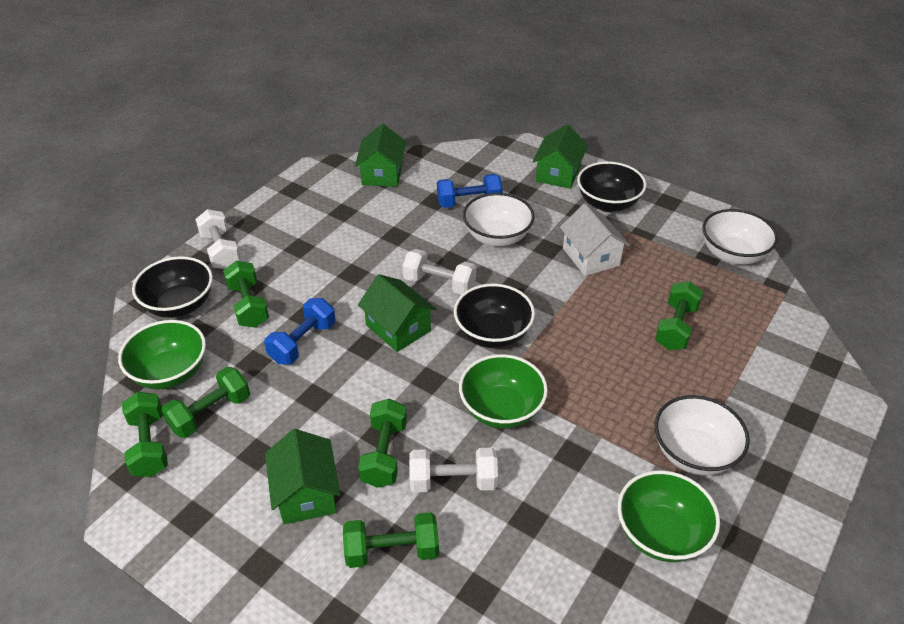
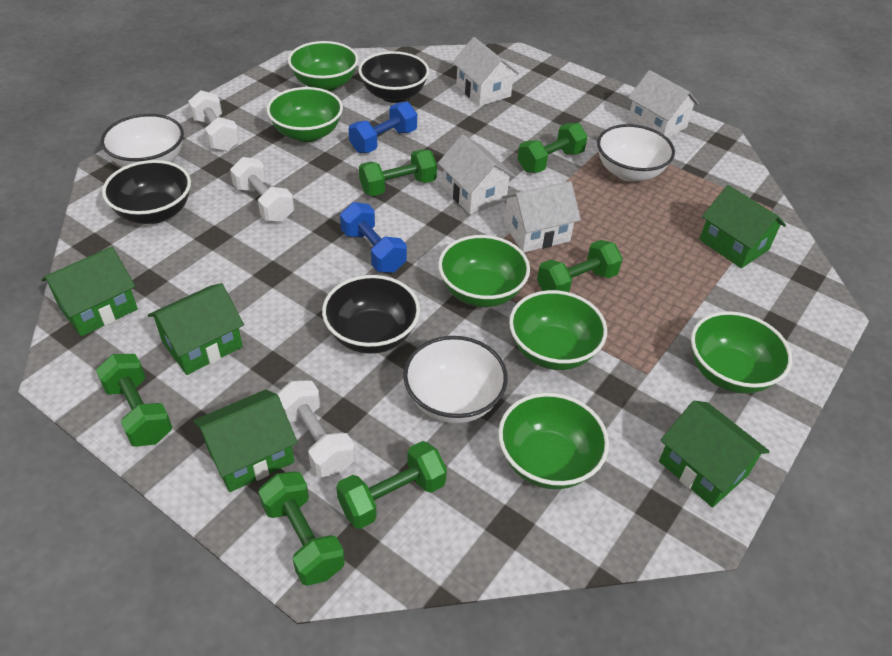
green bowl: [118,320,206,390] [459,354,548,429] [618,470,720,562] = 3 -> [267,87,343,142] [288,41,358,91] [438,235,530,307] [498,393,609,489] [509,290,607,370] [691,311,792,394] = 6
green house: [265,429,340,525] [355,124,406,187] [358,274,436,352] [532,124,588,189] = 4 -> [41,247,138,337] [148,283,244,375] [193,389,298,492] [659,401,770,507] [699,185,786,268] = 5
white house: [560,203,630,276] = 1 -> [438,134,516,215] [452,37,519,106] [502,181,581,253] [628,70,699,138] = 4

